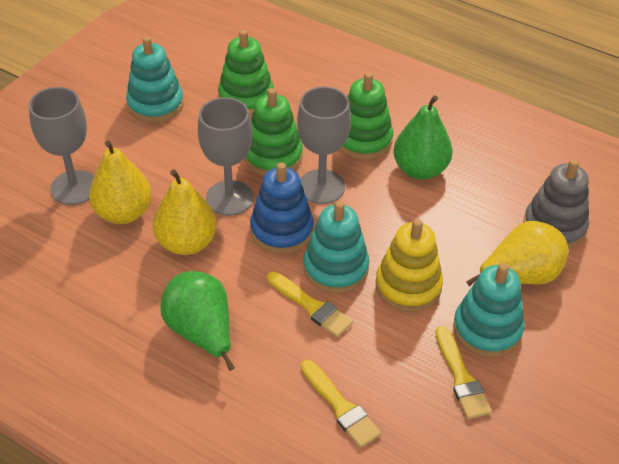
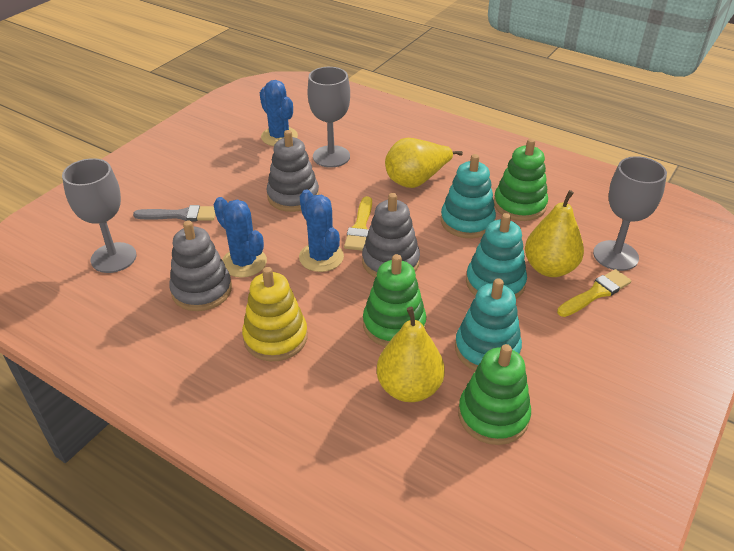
blue cactus: none = 0 -> [213,197,267,278] [260,80,298,146] [299,190,344,272] = 3
blue stacking toy: [250,162,314,254] = 1 -> none = 0
green pear: [160,271,235,371] [393,95,452,179] = 2 -> none = 0
grey brush: none = 0 -> [133,205,215,221] = 1
grey stacking toy: [523,159,589,249] = 1 -> [169,221,232,311] [266,130,319,212] [362,193,420,278] = 3
yellow brush: [267,271,353,337] [301,360,381,448] [435,326,492,419] = 3 -> [344,196,372,251] [557,269,631,317] = 2

